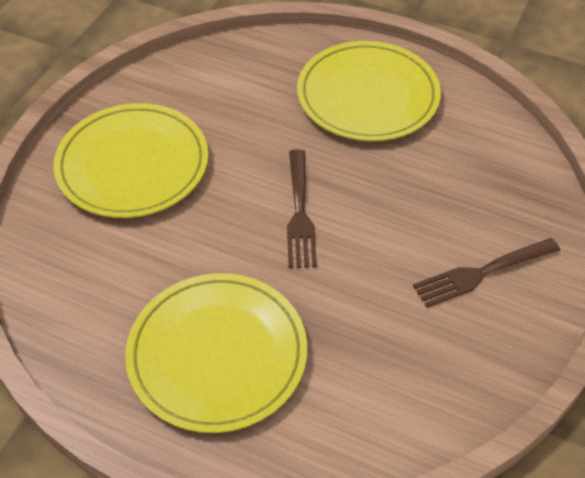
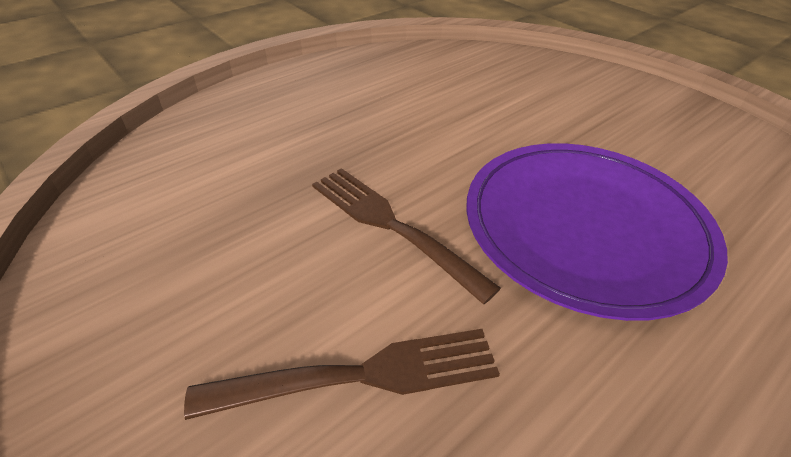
purple plate: none = 0 -> [466,143,728,321] = 1
yellow plate: [53,103,208,218] [125,273,307,433] [297,41,441,141] = 3 -> none = 0

